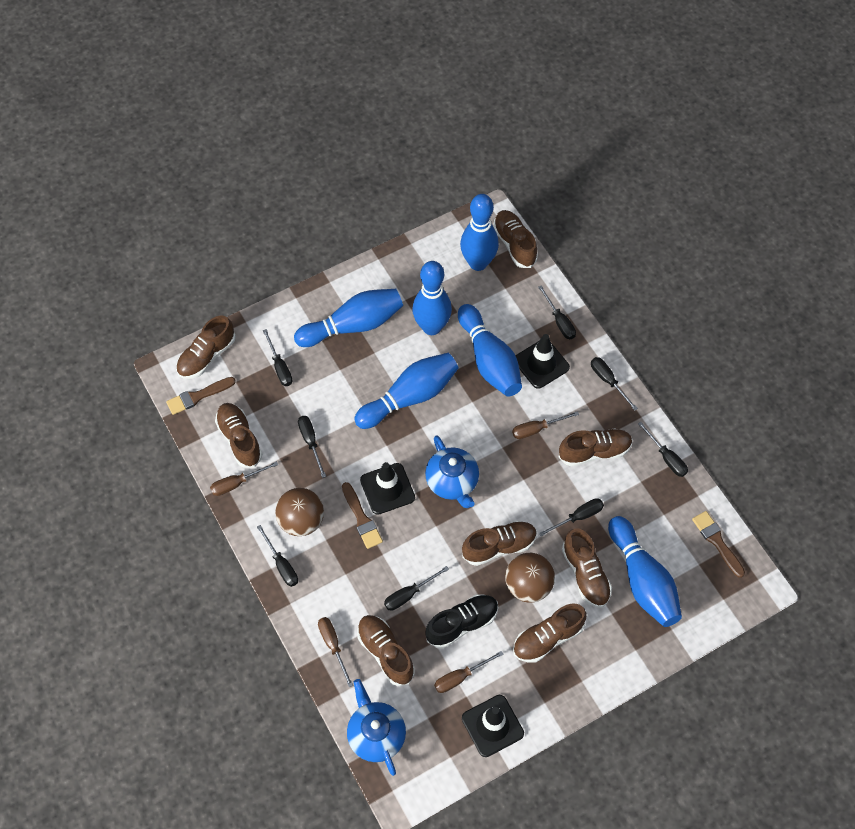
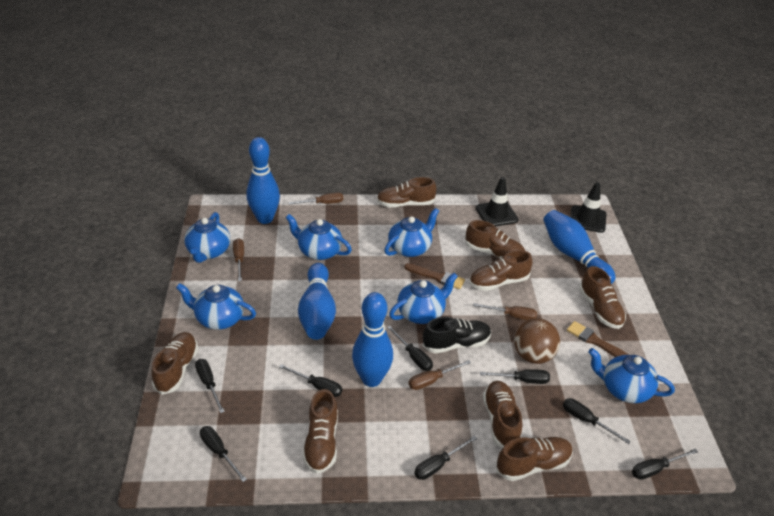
black traffic cone: [360,462,415,515] [462,695,524,757] [516,334,570,389] = 3 -> [476,177,519,226] [570,182,607,233] = 2
blue bowling pin: [294,289,403,347] [354,353,459,429] [412,261,452,335] [458,304,522,397] [460,194,499,271] [608,516,682,627] = 6 -> [246,137,280,224] [298,263,336,340] [352,292,393,387] [543,210,616,284] = 4
blue teapot: [347,679,406,776] [425,435,479,508] = 2 -> [176,283,256,330] [184,212,230,263] [285,214,352,260] [384,208,439,257] [389,273,458,324] [588,348,675,403] = 6
brown ball: [275,488,324,536] [505,553,555,603] = 2 -> [514,318,560,364] = 1
brown brush: [166,377,236,415] [342,482,383,549] [692,511,745,578] = 3 -> [404,263,465,289] [567,321,629,357] = 2

